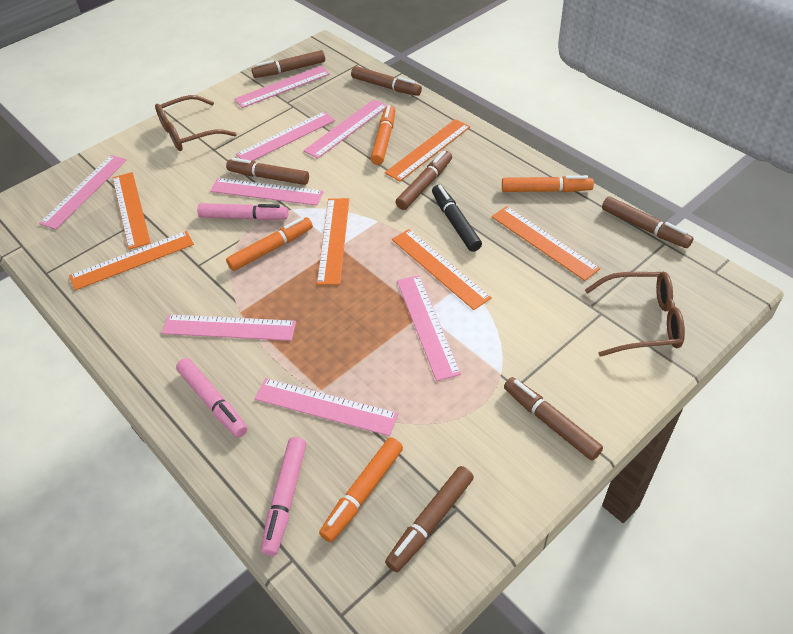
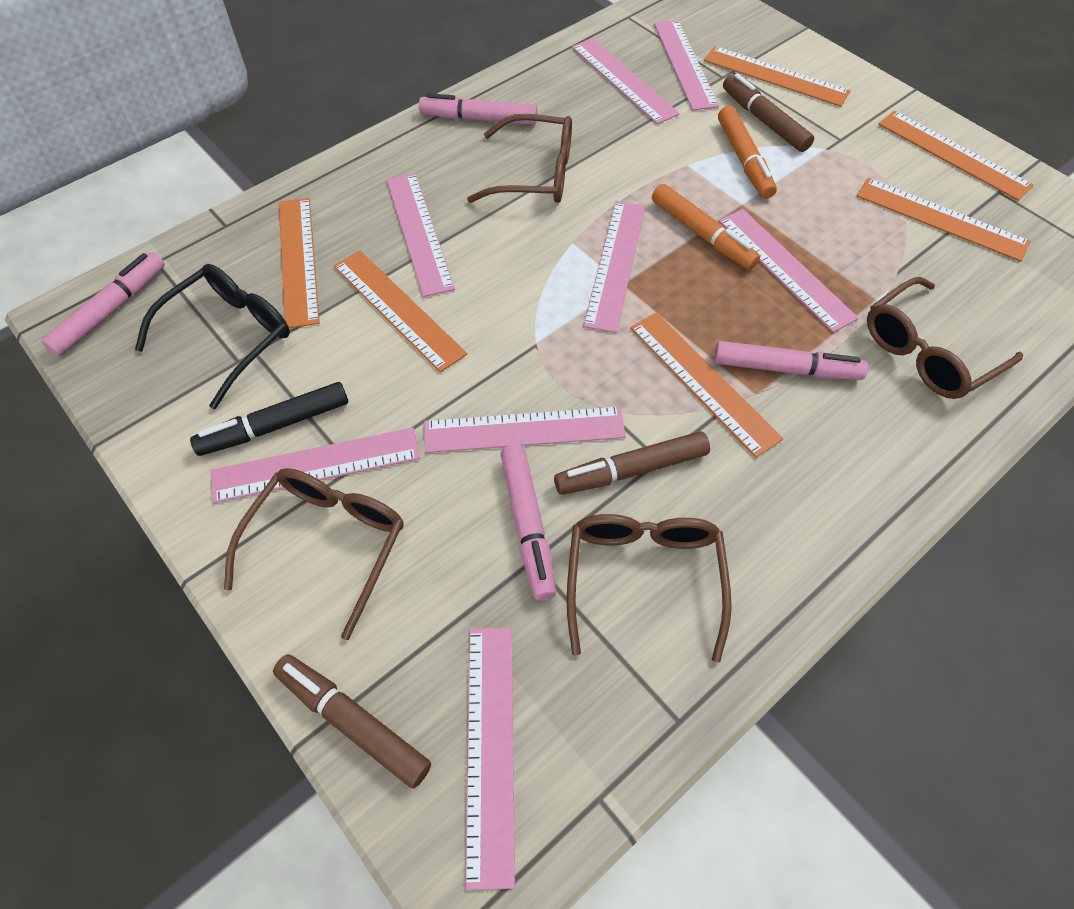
black glasses: none = 0 -> [135,264,290,409] = 1
brown glasses: [155,95,237,151] [585,272,685,357] = 2 -> [224,468,404,640] [467,114,572,203] [567,514,732,663] [867,277,1023,399] = 4
brown marker: [226,158,309,185] [251,50,325,78] [351,66,422,96] [385,466,474,572] [395,151,452,210] [504,377,603,461] [602,197,693,248] = 7 -> [273,654,431,788] [554,432,710,495] [723,73,814,152] = 3
orange marker: [226,217,313,271] [319,437,403,542] [370,105,395,165] [502,175,594,192] = 4 -> [652,184,760,270] [718,106,777,199] = 2
pink marker: [176,358,247,438] [197,203,288,220] [261,437,306,556] = 3 -> [41,252,165,357] [419,93,538,125] [500,444,556,601] [714,341,868,380] = 4

